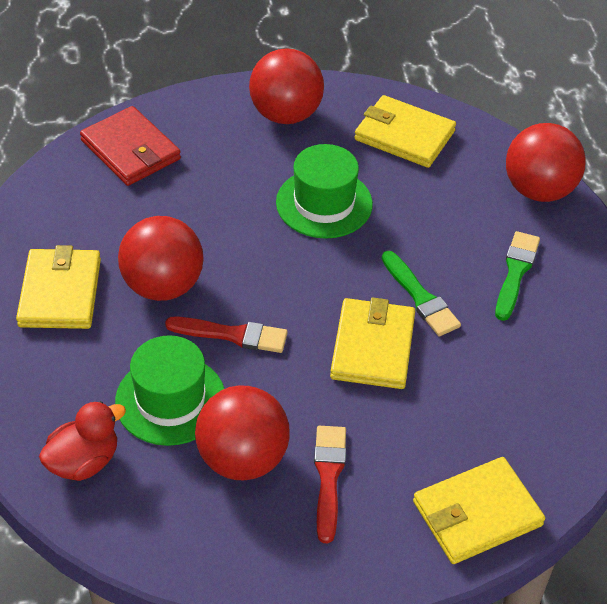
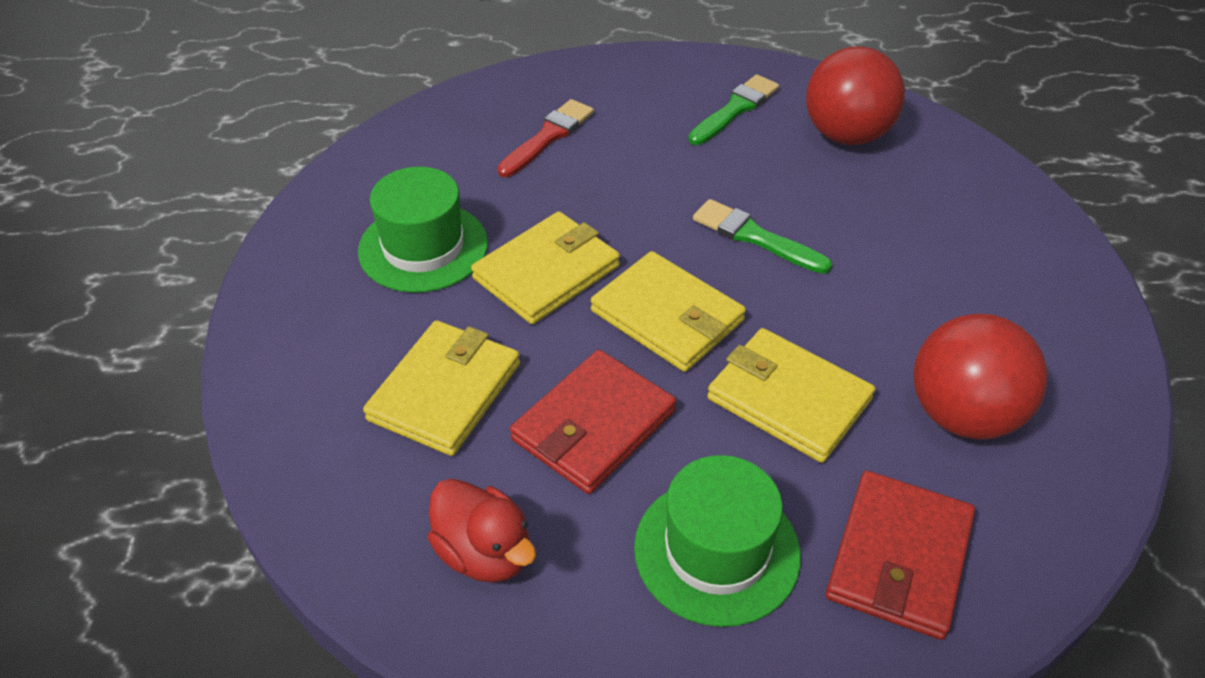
red ball: [118,216,204,301] [195,386,290,480] [249,48,324,124] [506,123,586,202] = 4 -> [806,46,905,145] [913,313,1048,440] = 2
red brush: [165,317,288,353] [314,426,346,544] = 2 -> [497,99,594,177] = 1
red wallet: [80,106,181,186] = 1 -> [510,350,676,494] [825,470,975,640] = 2

